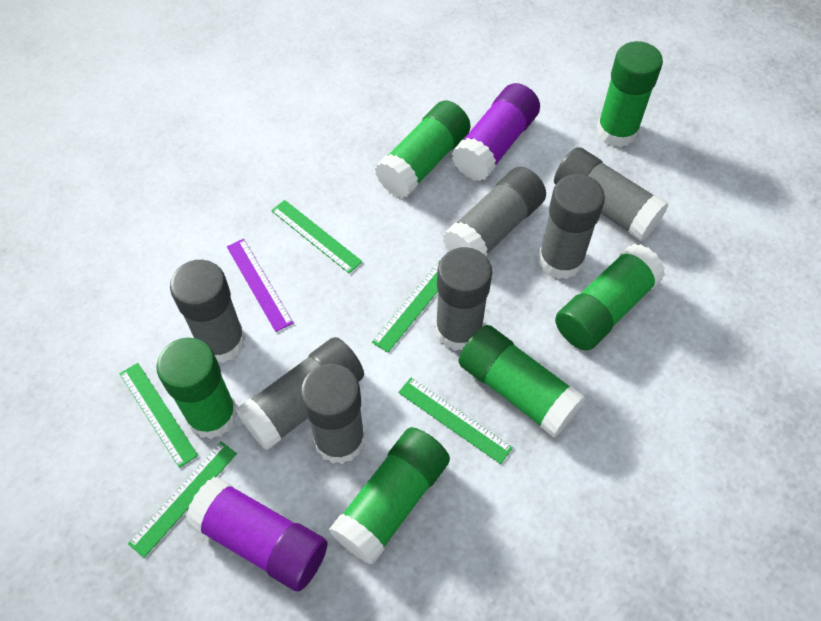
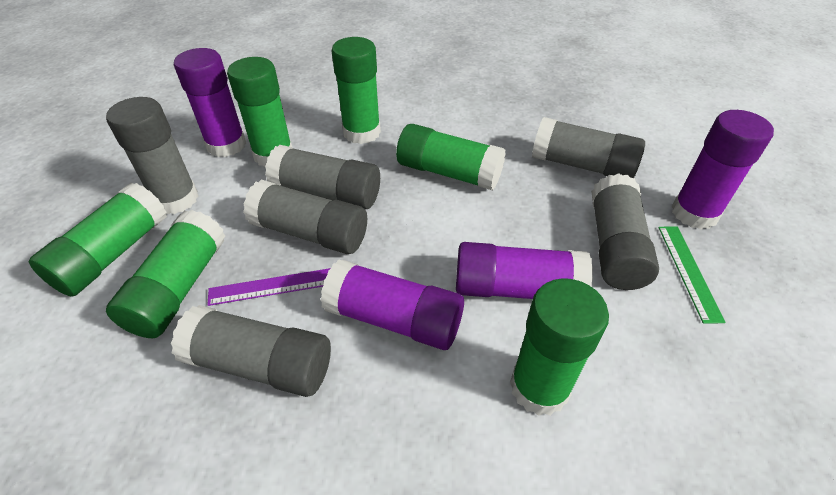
green ruler: [119,363,198,468] [128,441,237,558] [271,200,362,273] [372,260,440,353] [398,378,513,464] = 5 -> [658,226,726,324] = 1
grey glue stick: [170,260,246,363] [236,337,364,451] [300,364,365,464] [435,247,492,351] [443,167,546,256] [538,174,605,279] [554,147,668,241] = 7 -> [106,97,198,214] [171,305,331,397] [243,180,367,254] [265,145,380,209] [532,117,645,178] [591,173,659,290] = 6
purple glue stick: [185,477,328,591] [452,83,540,181] = 2 -> [174,48,246,157] [320,259,464,350] [456,242,593,299] [671,110,774,229] = 4

